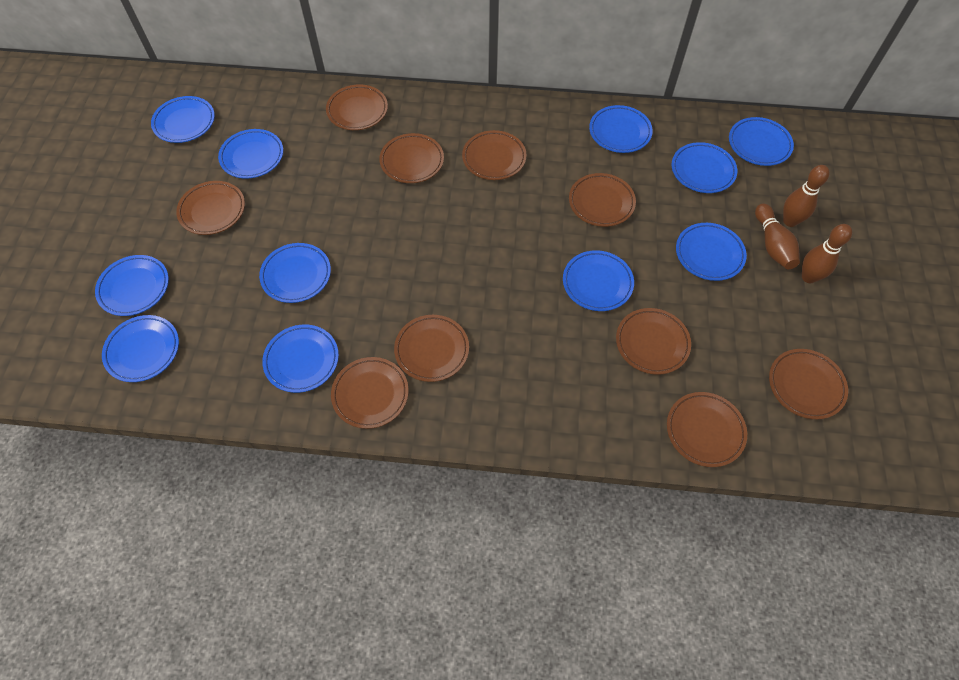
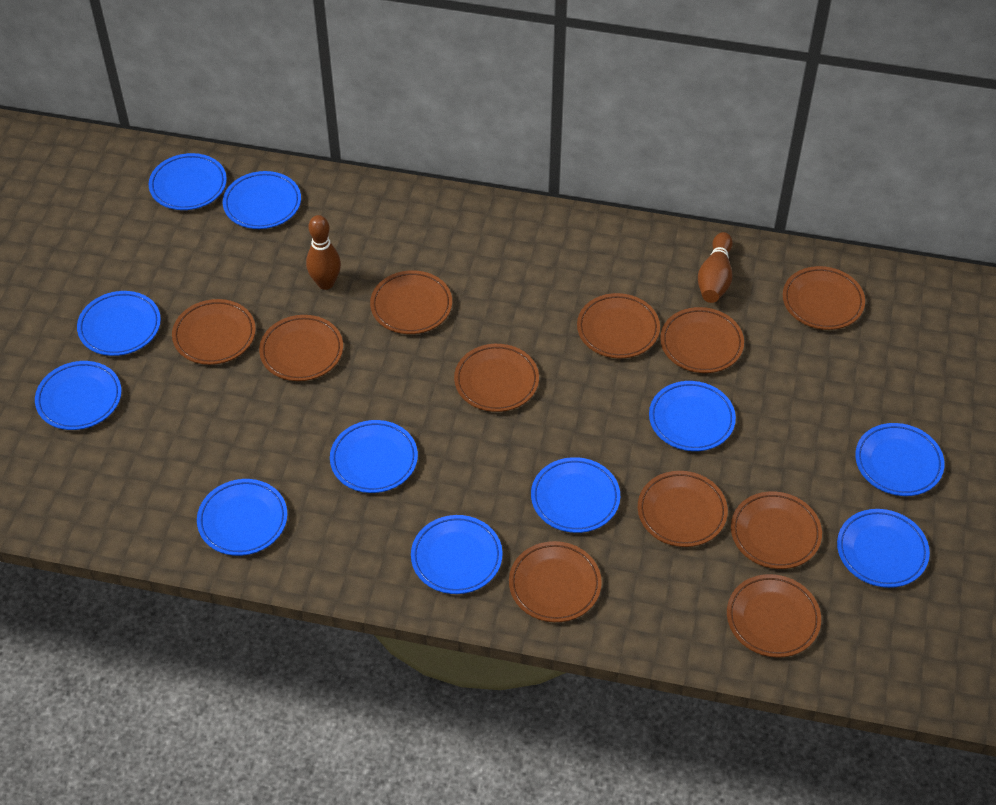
brown bowling pin: [755,203,800,269] [783,165,830,227] [802,224,852,283] = 3 -> [306,215,341,290] [698,232,733,303] = 2
brown plate: [176,181,245,235] [326,84,388,130] [331,357,409,429] [379,133,444,183] [394,315,469,382] [462,130,527,180] [569,173,636,227] [616,308,691,375] [667,392,747,467] [769,349,848,419] = 10 -> [172,299,256,365] [259,315,343,381] [370,270,452,334] [454,344,539,412] [509,541,602,622] [577,293,660,358] [638,471,728,547] [660,307,744,373] [727,574,821,658] [731,491,822,569] [783,266,865,330] = 11

